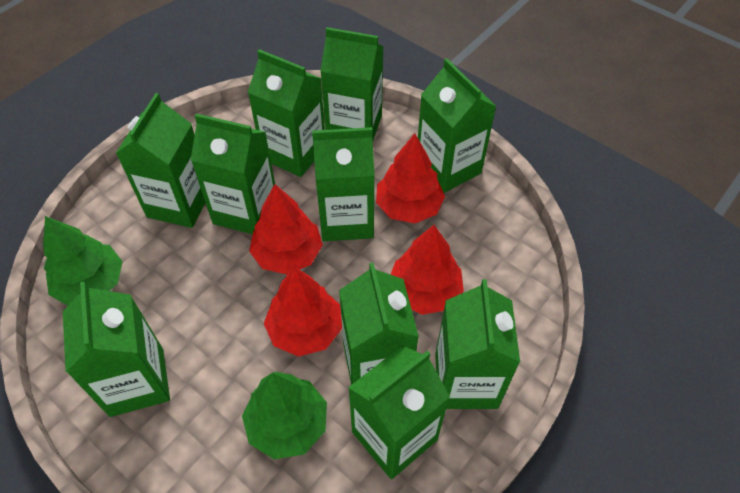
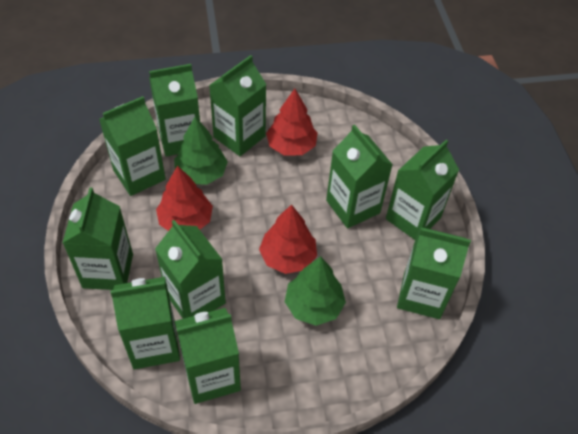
red tree: [249,184,323,274] [264,267,342,357] [376,133,445,223] [390,225,464,315] = 4 -> [156,166,213,231] [259,204,317,274] [266,89,318,155] = 3

